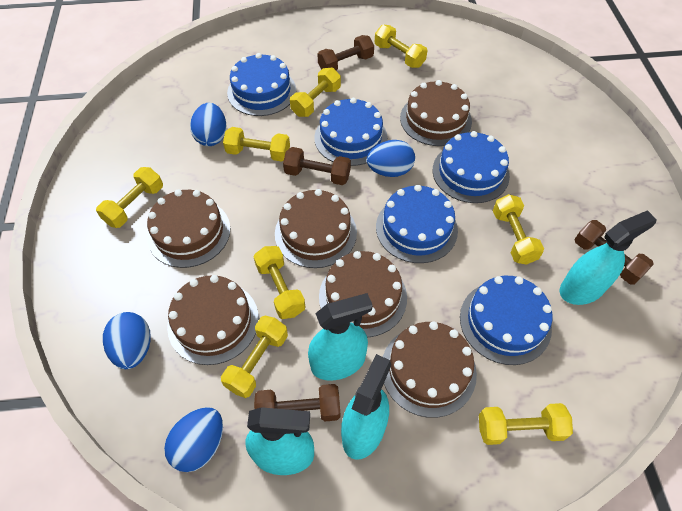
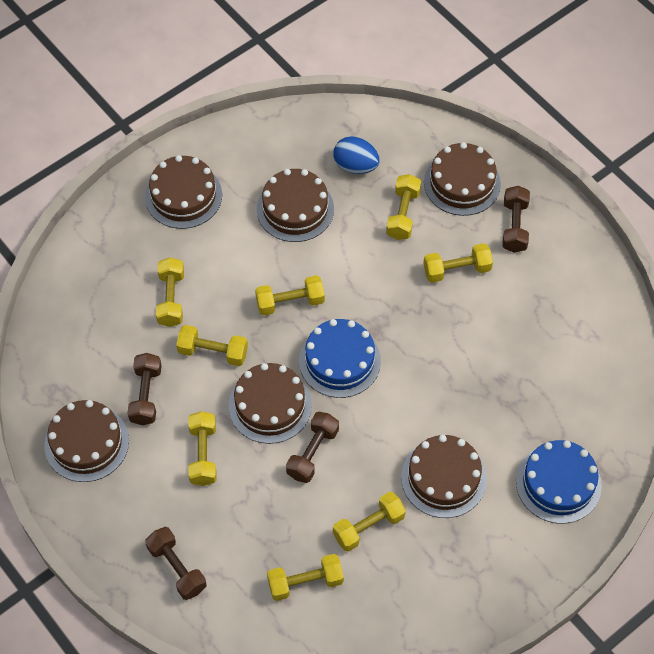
blue cake: [227,53,296,116] [314,98,388,166] [376,185,458,263] [433,131,510,203] [460,276,553,365] = 5 -> [299,319,381,398] [516,440,602,524] = 2
blue egg: [103,312,151,369] [164,407,223,472] [190,103,227,146] [367,140,415,177] = 4 -> [333,136,380,174] = 1
turquoise spray bottle: [245,407,314,475] [308,293,372,381] [341,354,391,460] [559,210,657,305] = 4 -> none = 0

